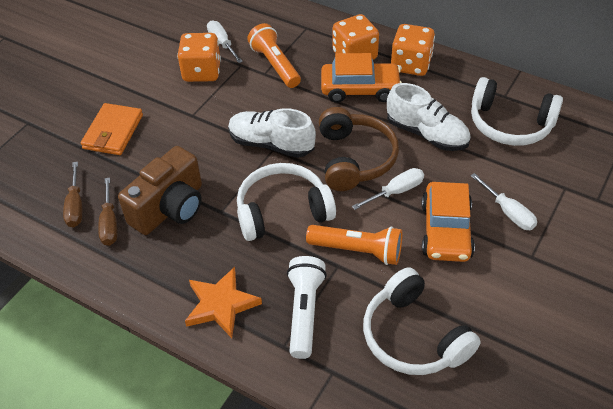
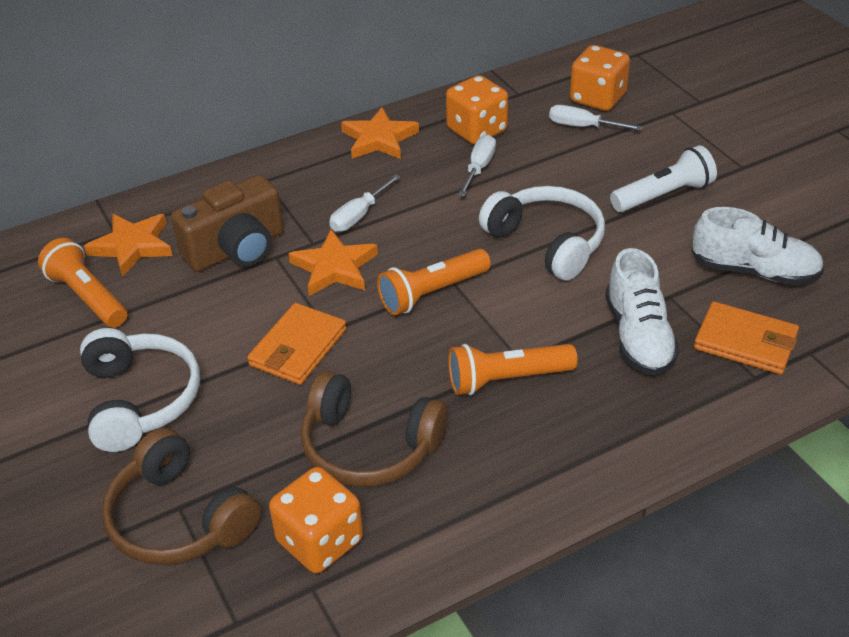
brown headphones: [319,107,399,191] = 1 -> [102,428,261,565] [301,371,448,487] = 2
brown screwdriver: [63,162,82,227] [98,178,117,246] = 2 -> none = 0
orange car: [321,53,402,103] [421,182,475,262] = 2 -> none = 0
orange flashlight: [247,23,301,88] [306,225,402,265] = 2 -> [38,238,127,328] [377,249,491,315] [448,344,578,395] = 3
orange star: [185,267,262,338] = 1 -> [84,214,173,277] [289,229,378,296] [341,107,419,159] = 3
orange wallet: [81,103,143,155] = 1 -> [247,303,346,385] [694,301,799,375] = 2
white headphones: [237,163,336,241] [363,267,481,375] [471,77,563,146] = 3 -> [80,328,200,452] [479,186,605,281] = 2

